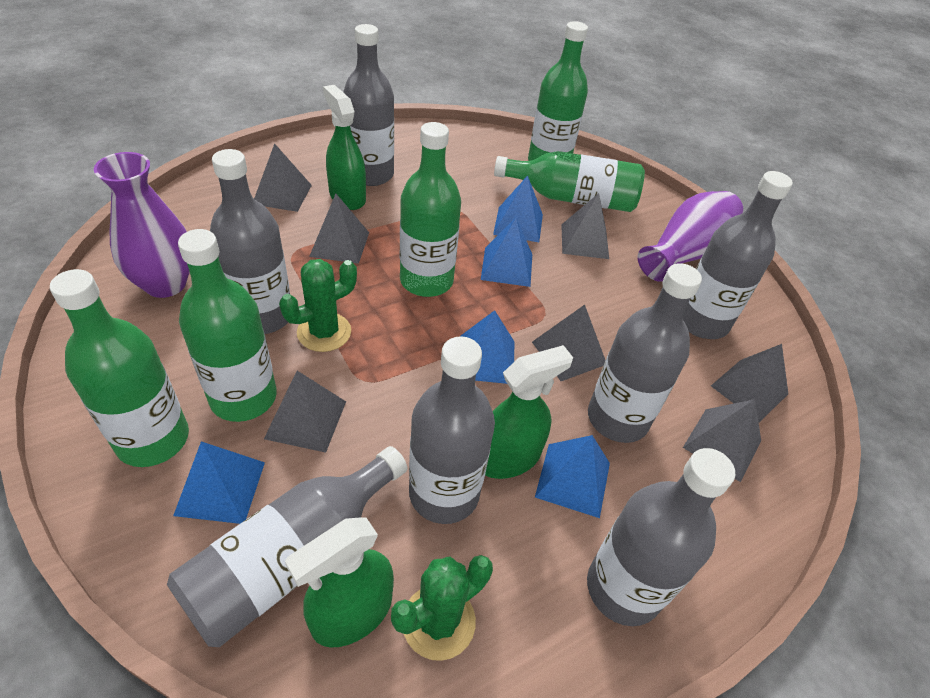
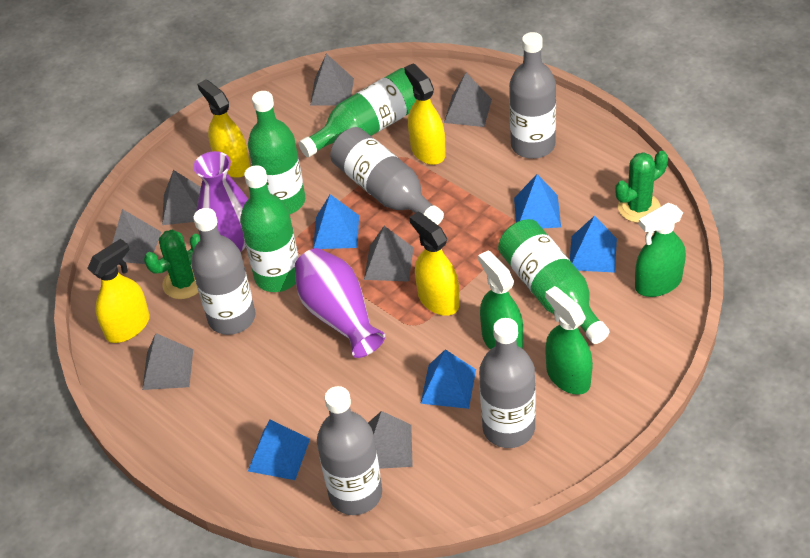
green bottle: [50,269,189,467] [178,229,277,422] [400,122,461,297] [494,151,645,212] [528,21,588,161] = 5 -> [240,166,298,292] [248,91,305,214] [299,68,416,157] [498,219,609,344] = 4
grey bottle: [167,446,407,647] [210,149,290,334] [343,24,394,186] [409,336,495,524] [587,448,735,626] [588,263,702,443] [683,171,793,339] = 7 -> [191,208,255,335] [317,386,382,515] [330,127,444,225] [479,318,536,448] [509,32,556,159] = 5
yellow spray bottle: none = 0 -> [87,239,150,343] [197,79,250,178] [404,63,446,165] [409,212,460,316] = 4

